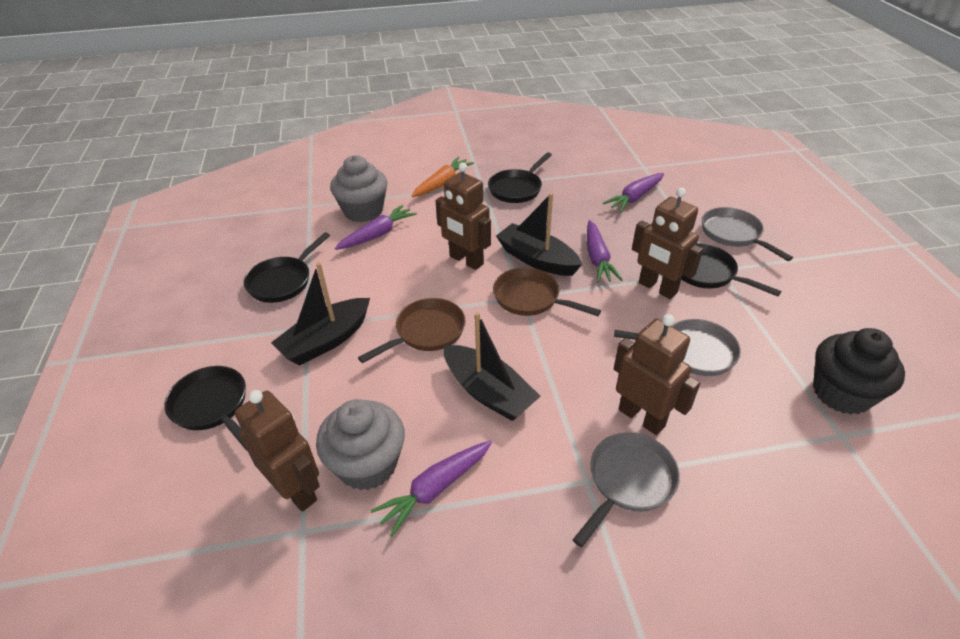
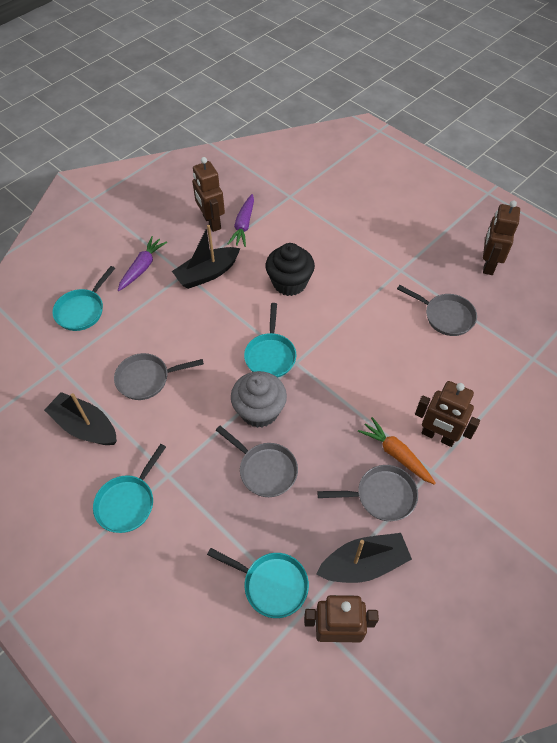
black pan: [164,366,247,451] [244,232,330,303] [488,152,552,203] [682,244,781,296] = 4 -> none = 0
brown pan: [358,298,466,363] [493,267,601,316] = 2 -> none = 0
grey cupcake: [316,399,405,490] [330,155,388,222] = 2 -> [231,371,287,428] = 1
grey pan: [573,433,680,547] [614,319,741,376] [702,207,793,261] = 3 -> [114,353,204,400] [216,426,298,497] [317,465,418,521] [397,285,477,336] = 4
purple carrot: [335,205,417,250] [370,440,492,536] [587,220,623,283] [603,173,664,212] = 4 -> [118,236,167,291] [228,194,254,247] = 2
turquoise pan: none = 0 -> [52,266,115,331] [93,444,166,533] [207,548,309,618] [244,303,296,378] = 4

